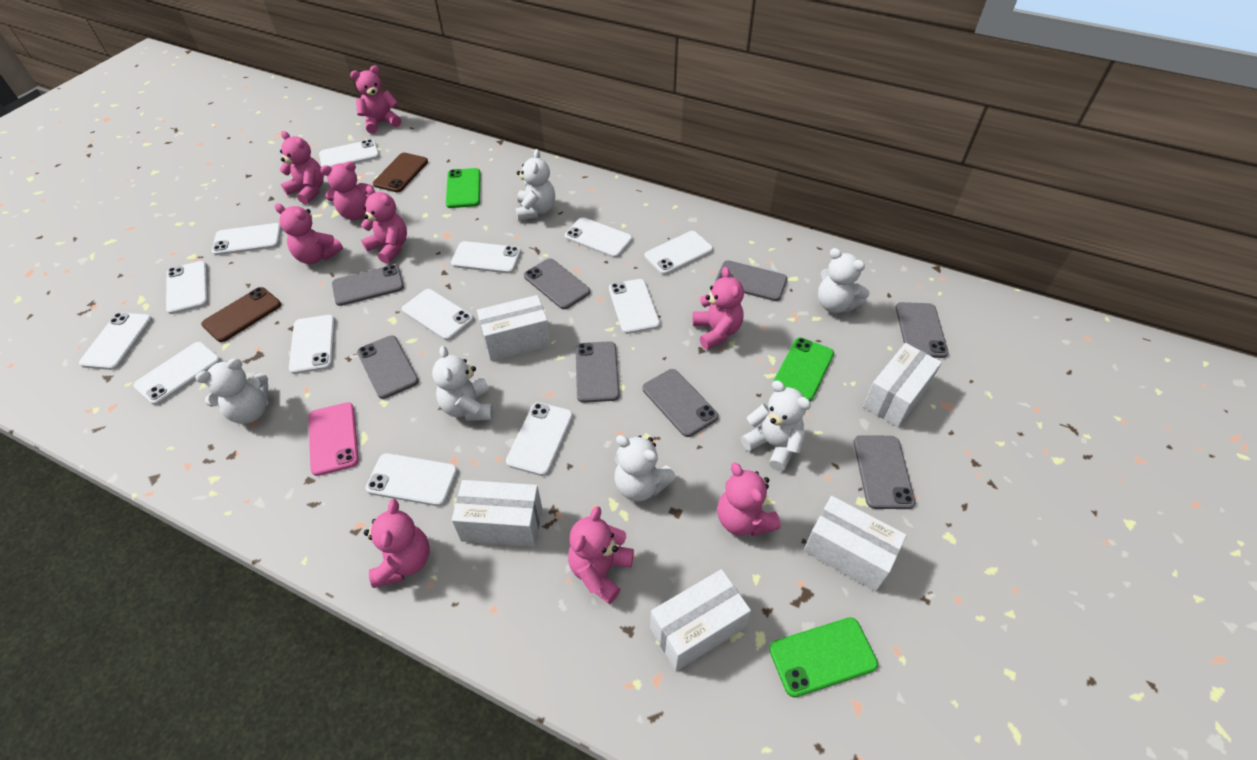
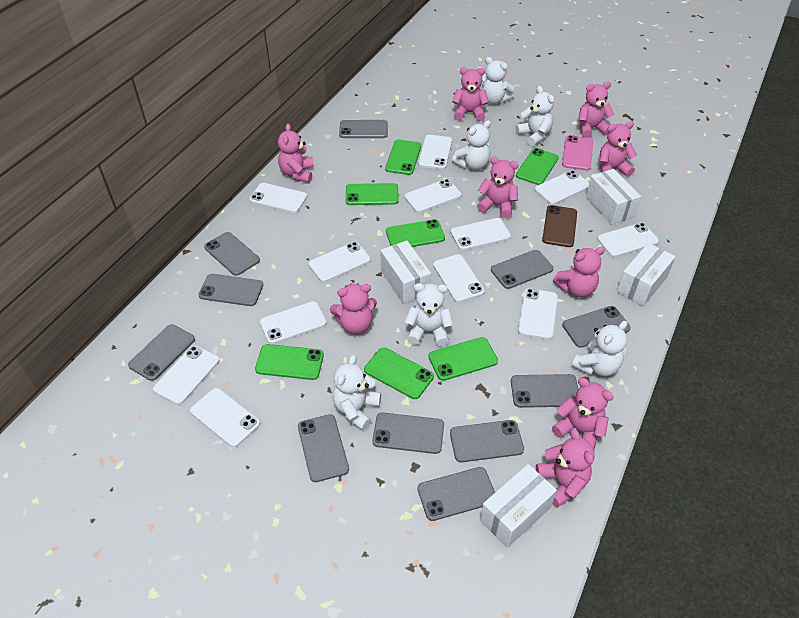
brown phone: [201,287,281,342] [373,153,428,192] = 2 -> [542,205,577,247] = 1
green phone: [446,168,481,208] [769,617,878,697] [773,337,834,401] = 3 -> [255,344,324,380] [346,183,399,205] [364,347,434,399] [385,140,421,175] [386,219,445,247] [428,337,498,381] [516,148,559,185] = 7
grey phone: [332,265,404,306] [357,335,419,399] [524,258,590,309] [576,341,620,403] [643,369,718,437] [715,260,787,301] [854,435,915,509] [896,302,948,358] = 8 -> [128,324,195,381] [198,274,263,306] [204,232,260,276] [298,414,349,482] [339,120,388,138] [372,412,444,454] [417,467,495,521] [450,420,524,462] [491,250,553,289] [511,374,578,408] [563,306,631,348] = 11
white box: [452,480,542,547] [477,295,551,361] [650,569,751,671] [804,496,907,591] [863,343,942,427] = 5 -> [380,241,431,304] [480,464,557,548] [586,169,641,225] [617,243,676,306] = 4
white phone: [79,313,153,370] [134,342,221,405] [166,261,208,314] [212,223,281,255] [289,315,335,374] [319,139,380,167] [365,453,458,506] [402,289,474,340] [451,241,521,273] [506,402,573,476] [565,217,633,258] [609,279,660,334] [644,231,713,275] = 13 -> [153,345,219,405] [190,388,260,447] [249,183,307,213] [260,301,327,344] [309,242,371,282] [405,179,462,213] [418,135,452,169] [433,254,485,303] [451,218,511,250] [518,288,558,340] [535,170,589,205] [597,223,659,257] = 12

